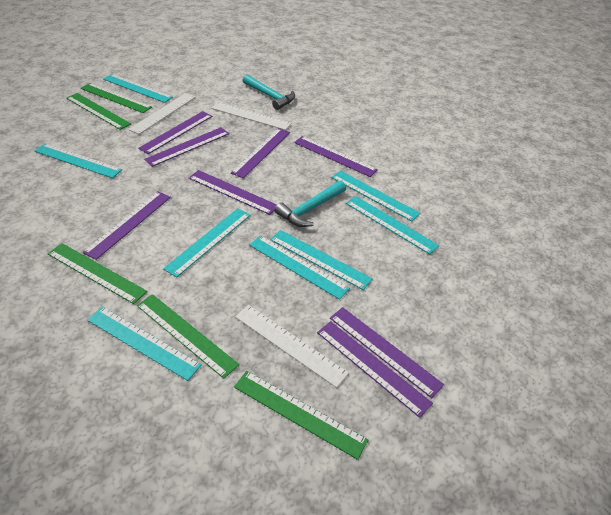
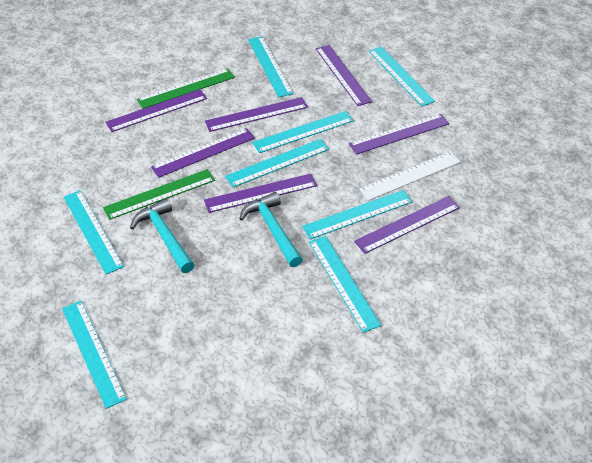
green ruler: [48,243,147,304] [66,93,131,130] [81,83,152,113] [137,294,239,379] [234,371,368,460] = 5 -> [103,169,215,220] [137,68,235,109] = 2
purple ruler: [82,191,171,260] [138,111,212,154] [144,127,229,167] [189,170,277,215] [231,128,290,178] [294,136,378,177] [317,321,433,418] [330,307,444,398] = 8 -> [106,89,207,132] [151,128,255,178] [204,174,317,213] [205,97,308,132] [316,45,372,106] [349,114,449,154] [354,196,460,254] = 7
white ruler: [128,93,196,134] [211,102,291,130] [235,305,349,388] = 3 -> [359,151,461,201] = 1

